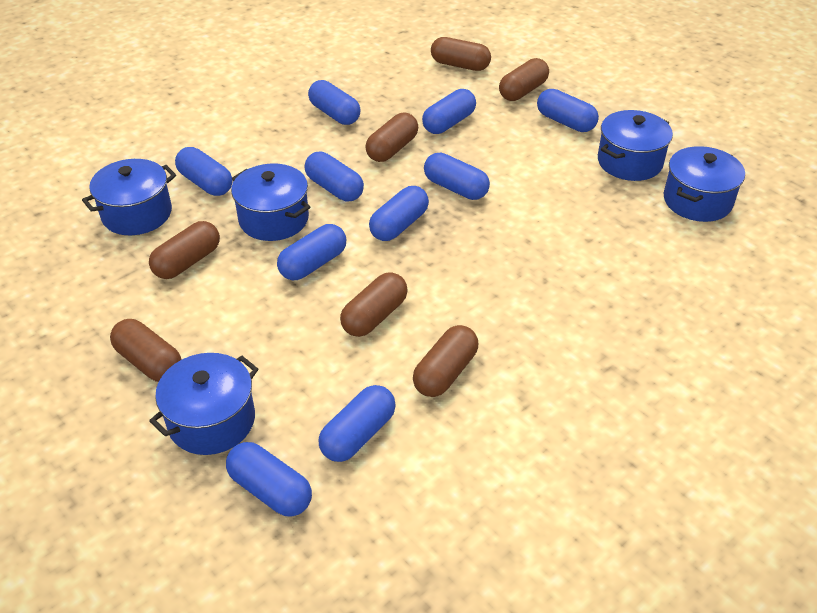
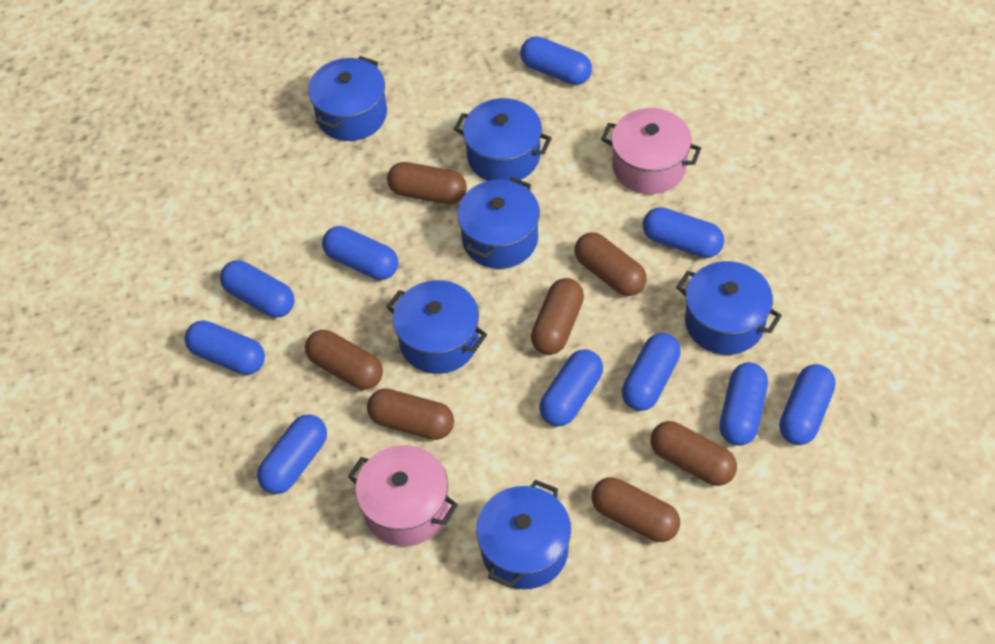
blue pot: [82,159,176,235] [149,353,258,455] [231,164,310,241] [598,110,673,181] [664,146,745,222] = 5 -> [308,56,387,141] [386,280,487,374] [454,98,552,181] [457,177,540,269] [476,480,571,589] [676,261,782,355] = 6
pink pot: none = 0 -> [348,445,458,546] [601,108,701,194] = 2

